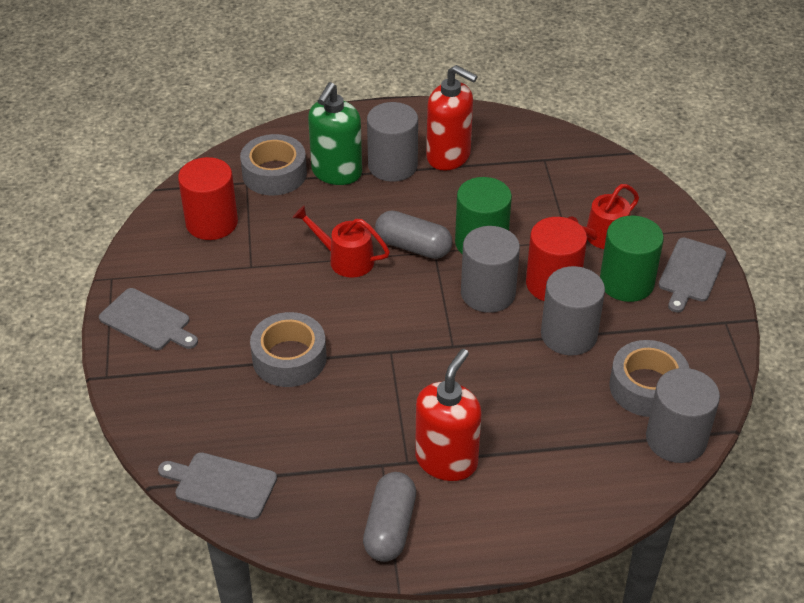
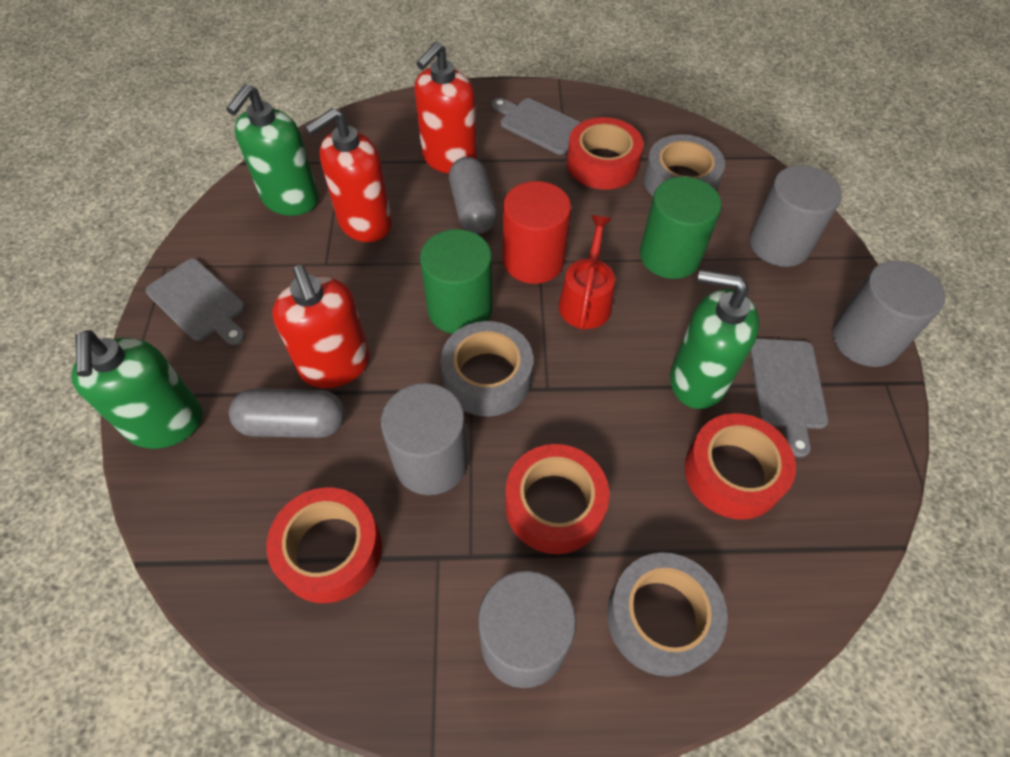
green soap dispenser: [308,82,362,185] = 1 -> [71,330,203,449] [226,84,319,216] [670,270,759,409] = 3
red cylinder: [178,157,238,240] [526,217,587,301] = 2 -> [503,181,571,284] = 1
red soap dispenser: [415,349,481,481] [426,65,478,171] = 2 -> [272,265,370,388] [305,108,392,242] [414,42,477,174] = 3
red tape: none = 0 -> [267,487,382,603] [505,444,609,554] [567,117,644,190] [685,413,796,520] = 4
red watering can: [293,206,390,278] [568,184,639,249] = 2 -> [559,215,615,330] = 1

